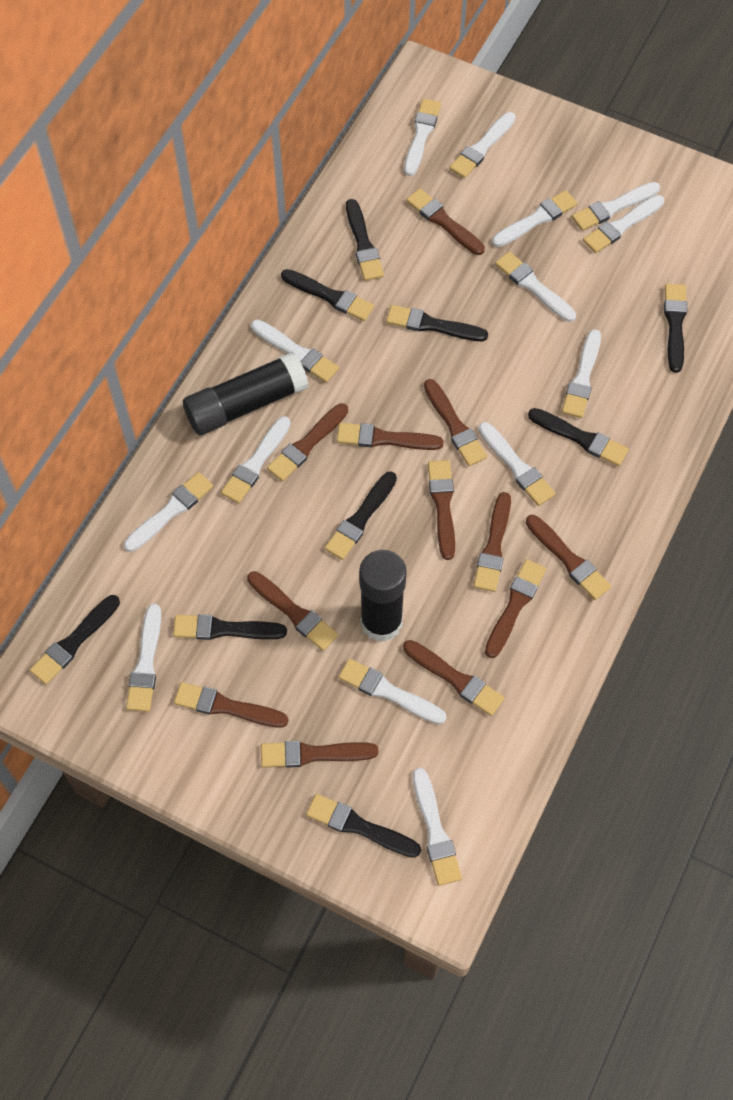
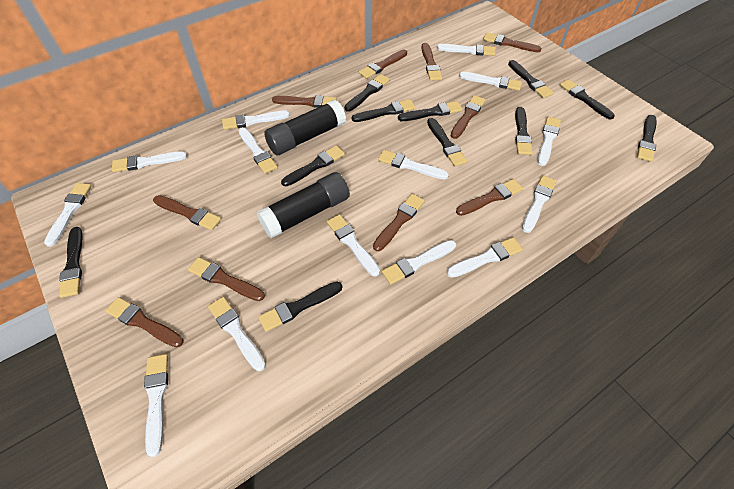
black brush: [30,595,120,684] [173,614,287,640] [281,269,374,321] [306,794,421,858] [325,472,397,560] [346,199,384,281] [386,305,488,341] [528,408,629,466] [664,284,687,373] = 9 -> [59,227,82,298] [258,282,342,332] [281,146,345,186] [344,74,390,112] [352,99,416,122] [398,101,462,121] [427,118,467,166] [508,60,553,98] [515,107,532,155] [560,79,615,119] [637,115,657,162] = 11
brown brush: [174,682,289,728] [247,571,338,651] [261,741,379,768] [267,403,348,481] [337,423,444,450] [403,640,504,716] [406,188,485,255] [424,379,487,466] [428,460,455,560] [473,492,511,592] [485,559,546,658] [526,515,611,600] = 12 -> [105,297,183,347] [153,195,221,230] [188,257,265,301] [272,95,337,108] [359,49,407,79] [373,194,425,251] [421,43,442,81] [451,95,486,139] [456,179,523,216] [483,32,542,52] = 10

